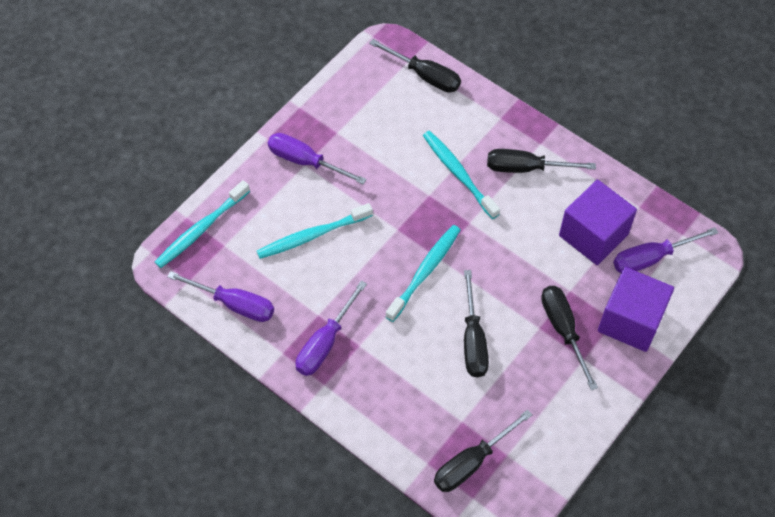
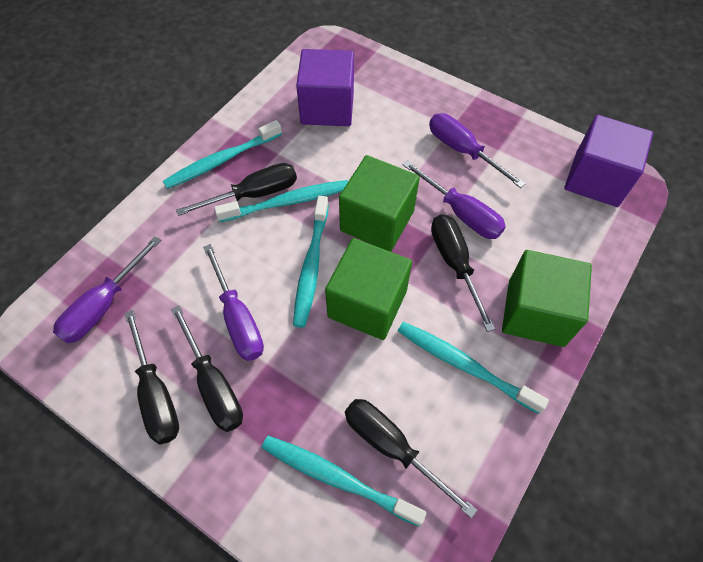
green cube: none = 0 -> [325,238,412,340] [339,155,420,252] [502,250,592,347] = 3
turquoise toothbrush: [155,180,250,268] [257,203,373,259] [385,225,460,322] [423,131,500,219] = 4 -> [163,120,282,189] [214,180,348,222] [262,436,426,527] [293,196,329,328] [398,322,549,414] = 5

